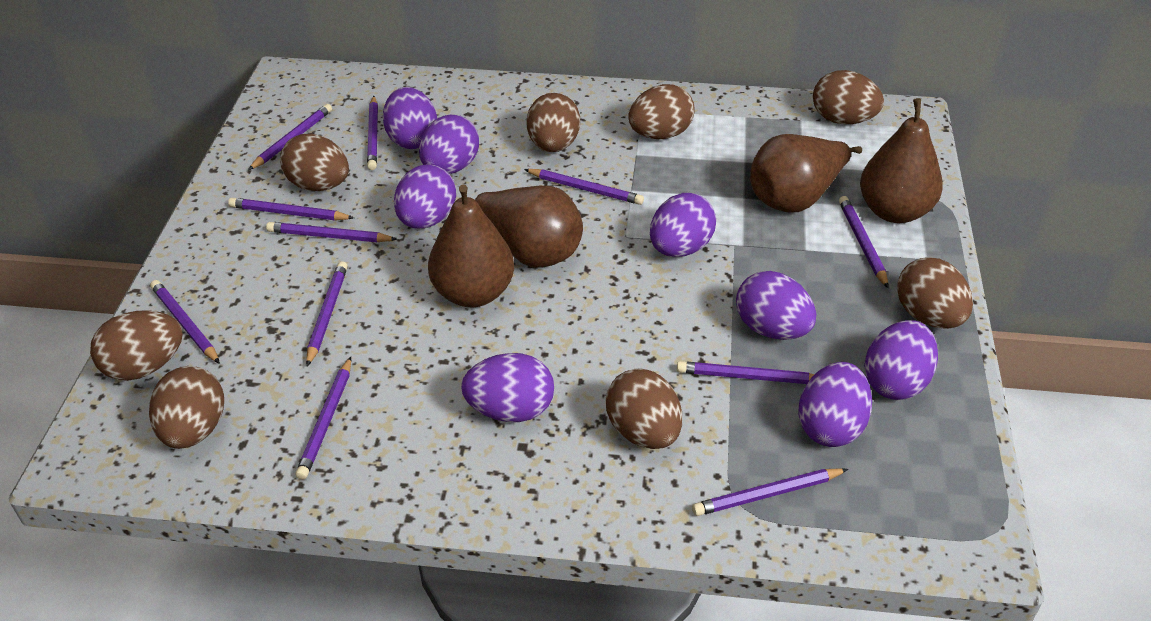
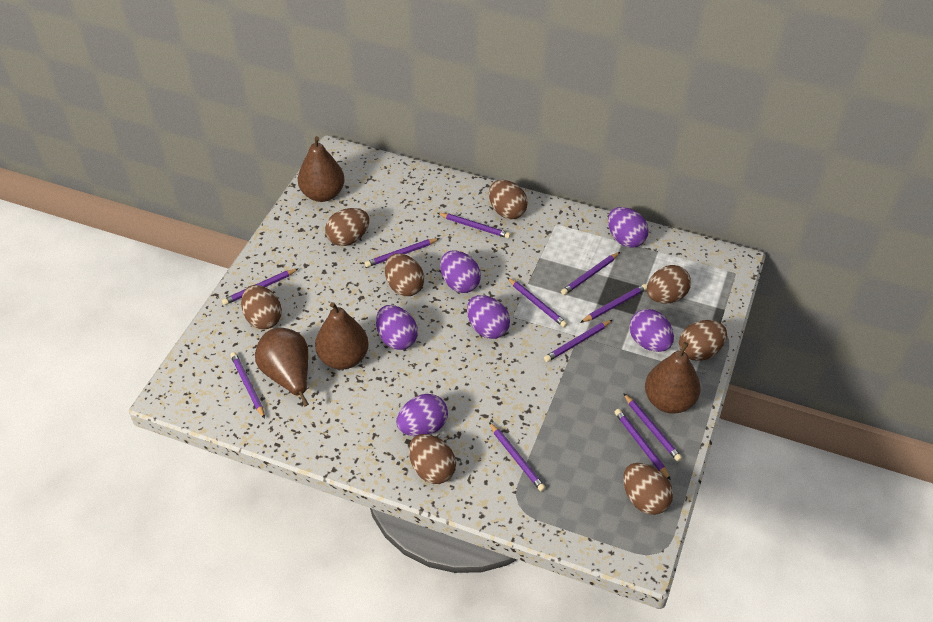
purple egg: [383,87,437,149] [394,165,456,229] [419,115,479,174] [461,353,554,422] [650,193,716,257] [736,271,816,340] [798,362,872,447] [864,320,938,400] = 8 -> [376,305,418,350] [397,394,448,436] [440,251,481,293] [467,295,510,339] [608,207,649,248] [629,309,674,352] = 6

